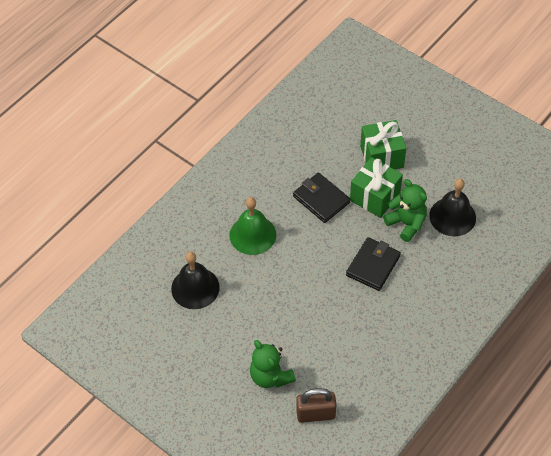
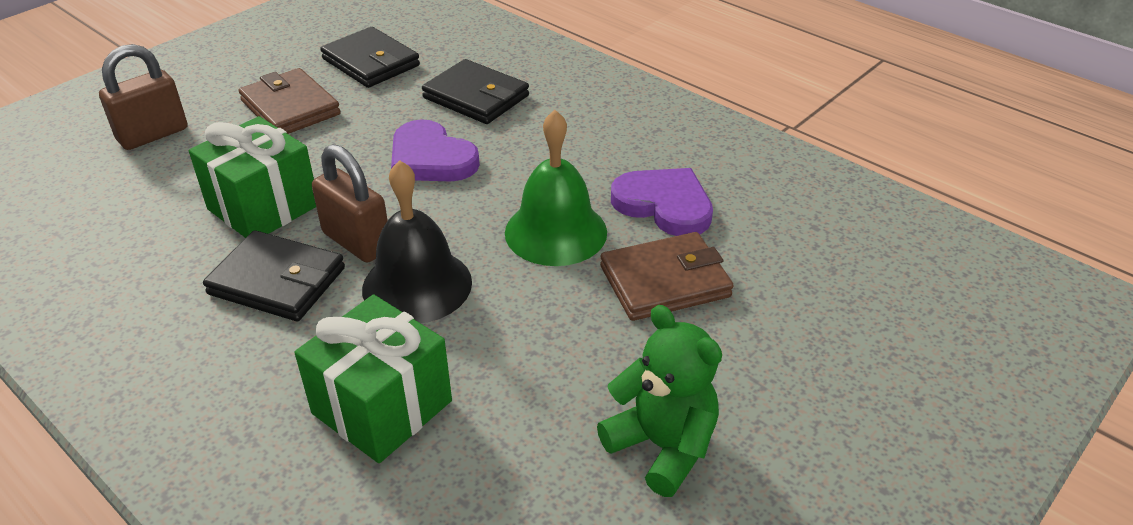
black bell: [171,252,220,309] [429,179,476,237] = 2 -> [362,160,472,323] = 1
black wallet: [293,172,350,223] [346,237,401,291] = 2 -> [203,230,345,321] [320,27,420,88] [422,59,529,124] = 3
brown padlock: [296,388,336,423] = 1 -> [99,44,188,150] [312,144,388,263] = 2
brown wallet: none = 0 -> [239,68,341,134] [600,232,734,321] = 2
green teddy bear: [250,340,296,388] [383,179,427,242] = 2 -> [597,305,722,497] = 1
purple heart: none = 0 -> [391,119,480,181] [611,168,713,236] = 2

